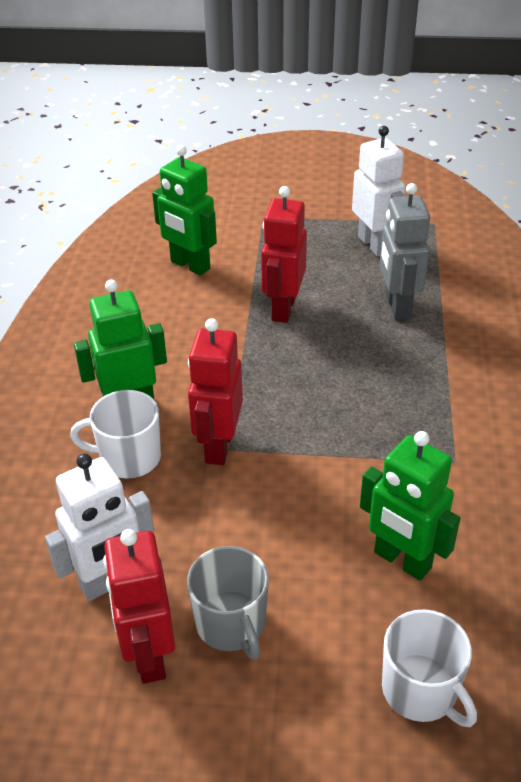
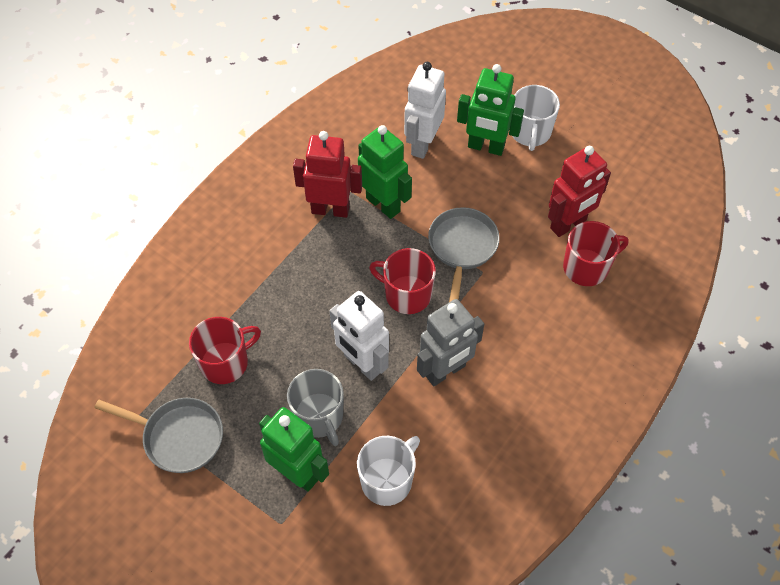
grey pan: none = 0 -> [95,398,223,473] [428,207,500,302] = 2
red mug: none = 0 -> [189,317,261,384] [369,248,436,314] [563,221,628,286] = 3
red robot: [103,529,175,684] [188,318,243,465] [261,186,307,323] = 3 -> [293,131,362,218] [548,146,611,237] = 2

